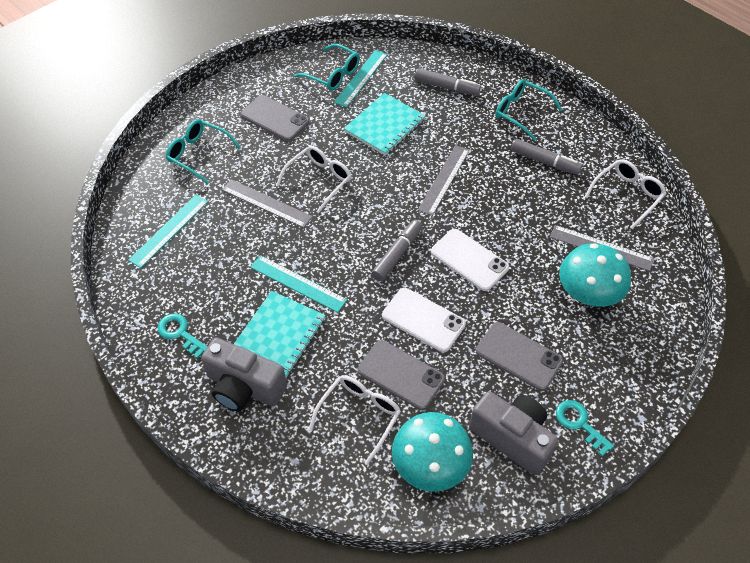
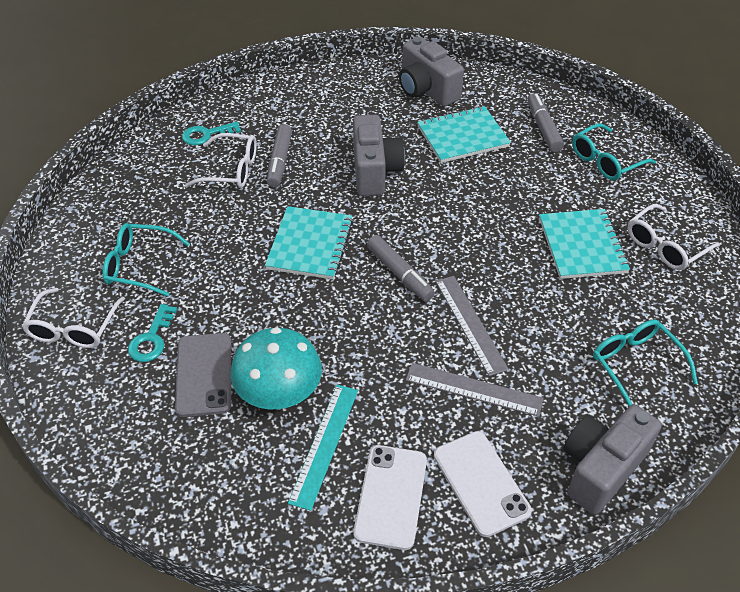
grey camera: [201,337,287,412] [469,391,558,475] = 2 -> [353,115,405,196] [399,37,464,107] [563,404,662,515] = 3
grey phone: [241,95,310,141] [358,340,445,410] [476,322,563,391] = 3 -> [175,333,231,417] = 1
grey ruler: [222,179,312,228] [418,145,470,216] [550,225,654,271] = 3 -> [406,363,544,417] [435,276,509,376] = 2
turquoise mushroom: [392,412,473,492] [559,243,631,307] = 2 -> [230,327,322,409] = 1
turquoise notebook: [234,291,326,378] [344,93,426,156] = 2 -> [265,206,353,279] [417,106,511,163] [539,209,630,279] = 3
turquoise ruler: [128,195,208,268] [250,255,347,313] [334,50,388,107] = 3 -> [288,385,358,511] = 1

